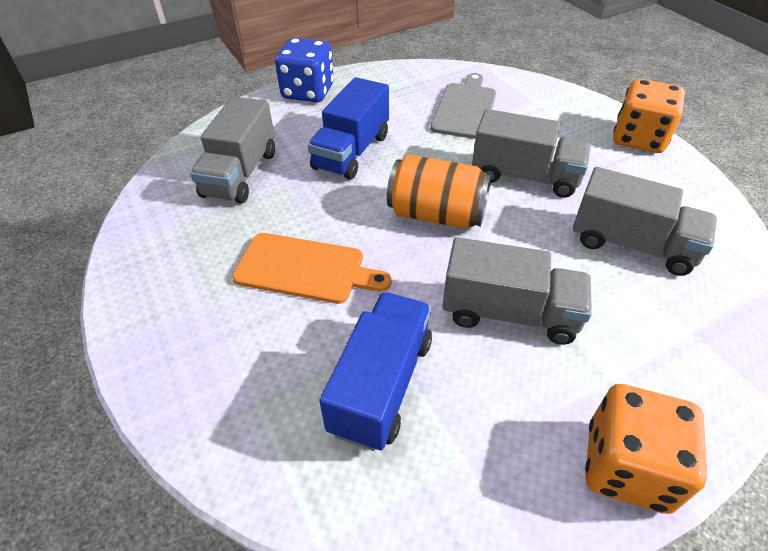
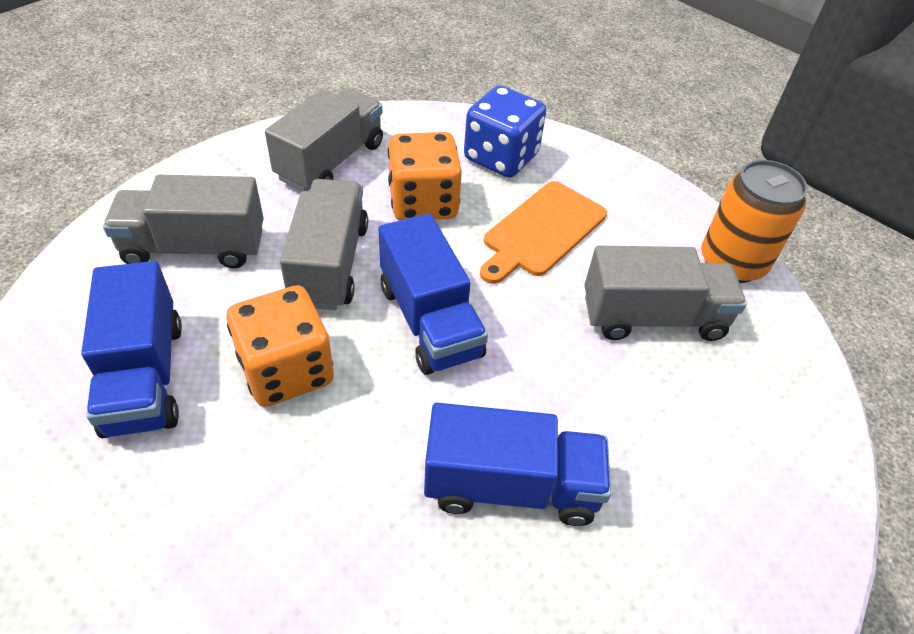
blue truck: [307,77,389,180] [319,292,432,451] = 2 -> [81,261,182,438] [378,213,488,375] [424,403,611,526] = 3
grey cutting board: [431,73,496,139] = 1 -> none = 0

